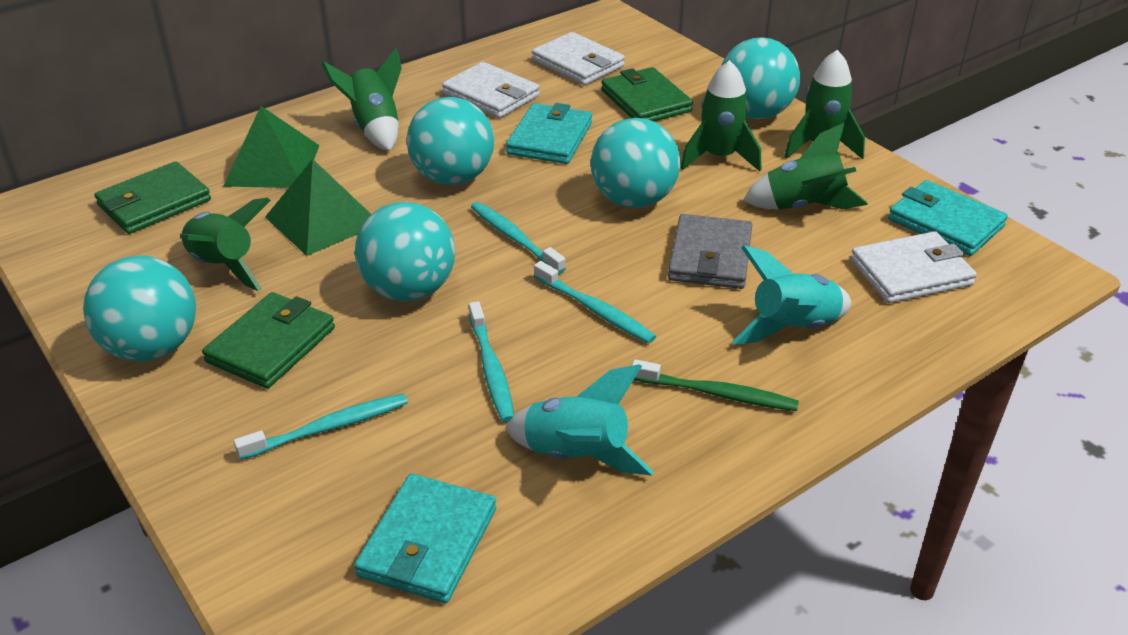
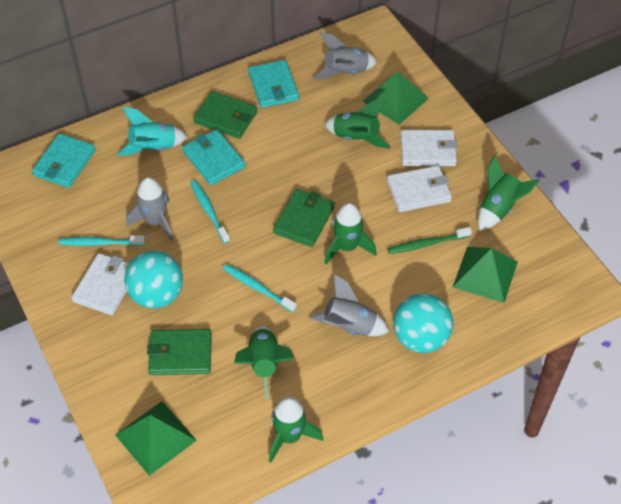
green pyramid: [223,106,320,188] [265,159,372,256] = 2 -> [115,401,197,476] [363,71,429,125] [453,247,518,303] = 3
grey rocket: none = 0 -> [126,177,173,241] [309,274,389,336] [313,32,377,79] = 3
grey wallet: [668,214,752,289] = 1 -> none = 0
turquoise ball: [83,255,196,362] [355,202,455,301] [407,97,494,185] [591,118,680,208] [721,37,800,119] = 5 -> [124,251,183,309] [393,293,453,353] = 2
turquoise rocket: [505,364,654,476] [732,245,851,345] = 2 -> [117,107,188,156] = 1
turquoise toothbrush: [233,394,408,460] [469,301,514,422] [471,202,566,274] [534,261,656,343] = 4 -> [59,235,145,246] [190,180,230,244] [223,264,297,312] = 3

